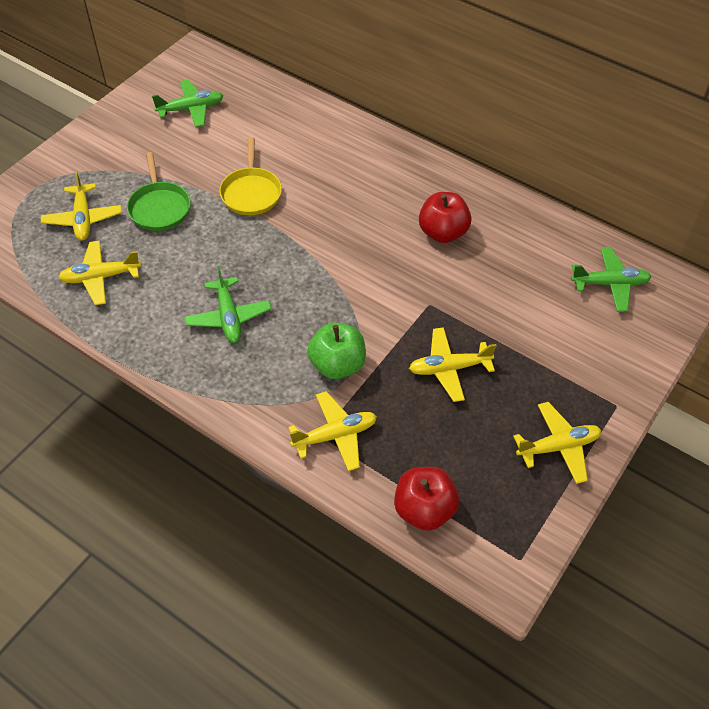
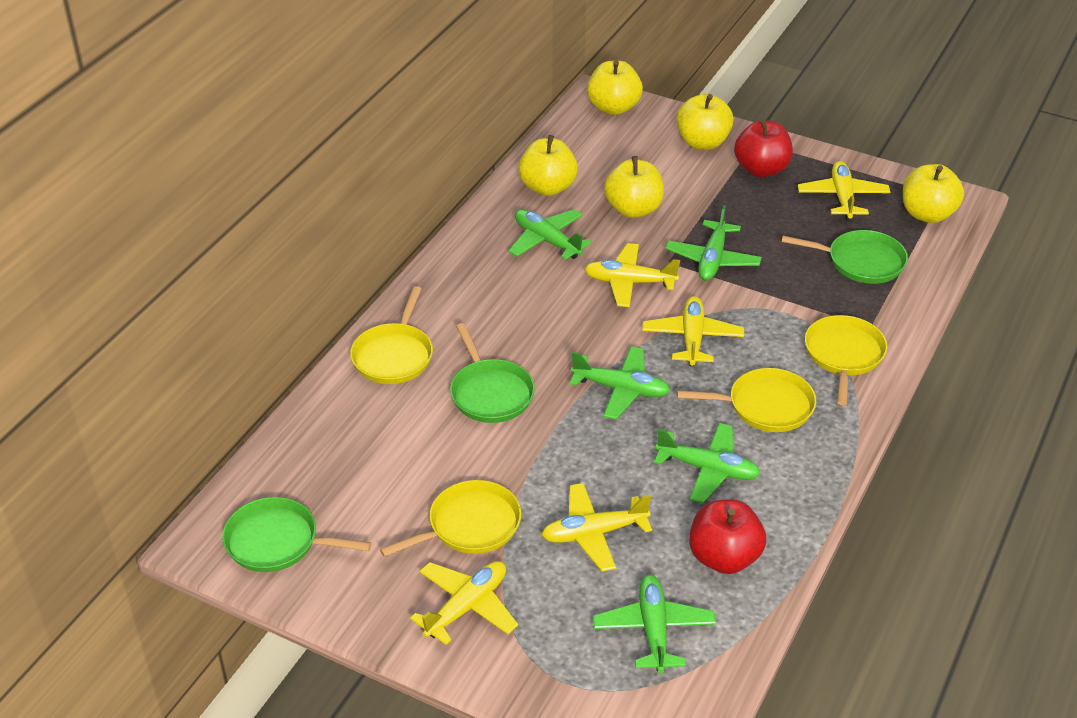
green apple: [307,322,366,379] = 1 -> none = 0
green pan: [127,152,191,231] = 1 -> [222,497,371,572] [450,323,535,423] [782,230,908,284] = 3
green plane: [152,80,224,127] [185,266,271,343] [571,247,651,312] = 3 -> [508,209,592,260] [570,346,670,419] [593,574,716,673] [654,423,761,503] [665,205,762,281] = 5
yellow apple: none = 0 -> [519,135,578,196] [587,60,643,115] [604,156,664,218] [676,94,734,150] [903,164,964,223] = 5
yellow pan: [219,137,282,215] = 1 -> [350,286,433,384] [380,480,522,557] [677,368,816,432] [805,315,888,406] = 4

